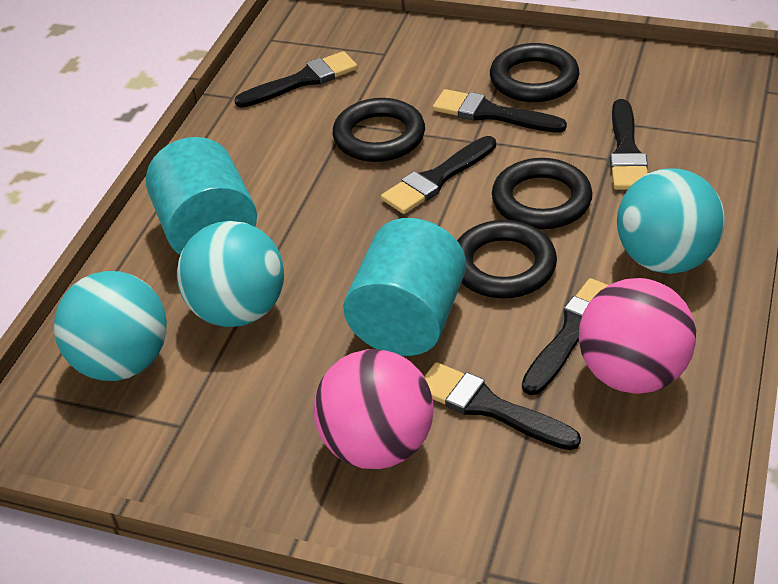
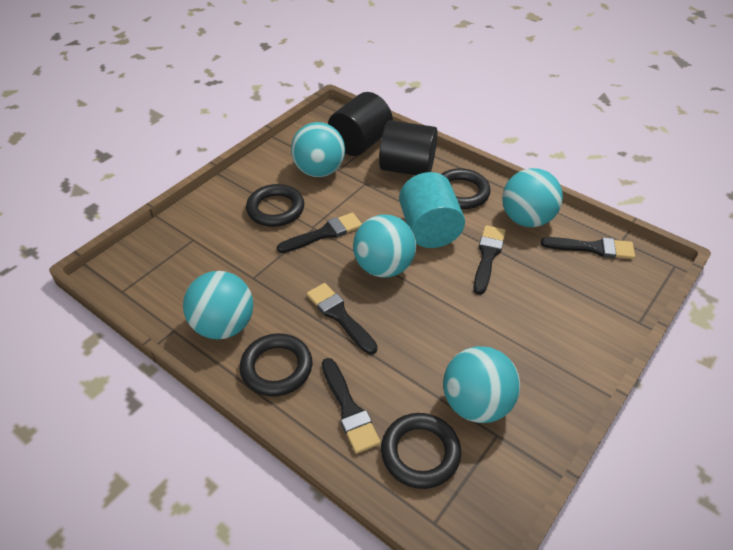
black brush: [234,51,358,108] [381,136,496,214] [424,362,581,450] [433,89,567,133] [522,278,608,395] [610,99,648,190] = 6 -> [277,213,362,253] [307,283,378,354] [322,358,381,454] [473,225,506,295] [540,237,635,259] = 5
black cylinder: none = 0 -> [328,92,393,156] [379,120,437,175] = 2
pink ball: [314,349,434,469] [579,278,696,394] = 2 -> none = 0
turquoise ball: [54,271,167,381] [177,221,284,327] [617,168,725,274] = 3 -> [183,271,253,339] [291,122,345,177] [353,215,416,278] [443,346,520,423] [502,168,563,227] = 5
turquoise cylinder: [146,137,257,255] [343,218,466,356] = 2 -> [399,172,465,248] = 1

